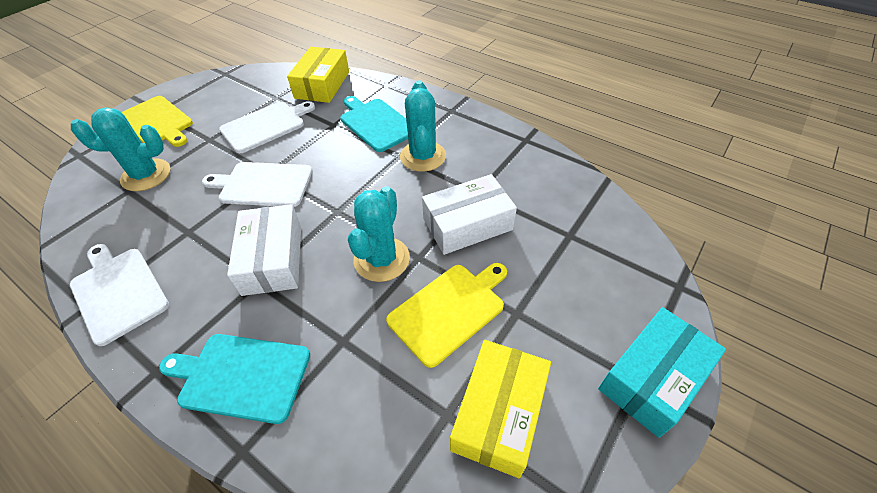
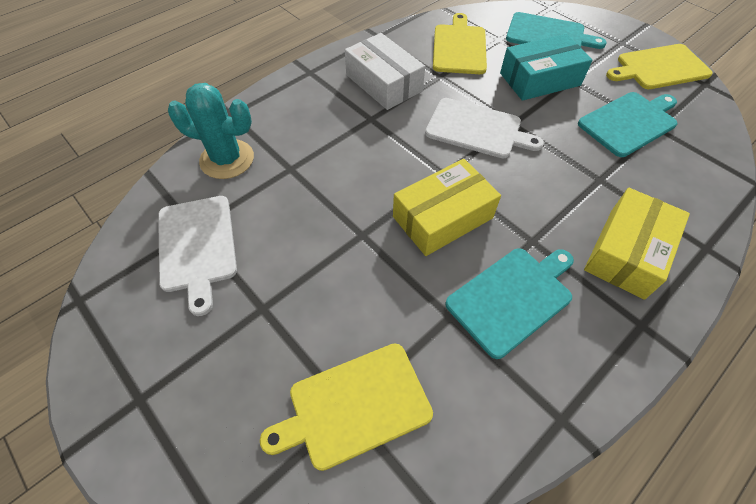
turquoise cactus: [71,108,171,191] [348,186,410,282] [400,81,446,172] = 3 -> [168,83,254,179] = 1
turquoise cutting board: [159,334,310,424] [340,96,408,152] = 2 -> [445,248,574,359] [506,12,607,49] [578,92,677,157] = 3
white box: [227,204,301,296] [422,174,517,255] = 2 -> [345,33,425,110] = 1
white cutting board: [70,244,169,346] [202,162,313,207] [219,101,315,153] = 3 -> [158,196,237,316] [425,98,544,158] = 2
yellow cutting board: [122,96,193,147] [386,263,507,368] = 2 -> [260,343,433,471] [433,13,487,74] [606,44,713,89] = 3

